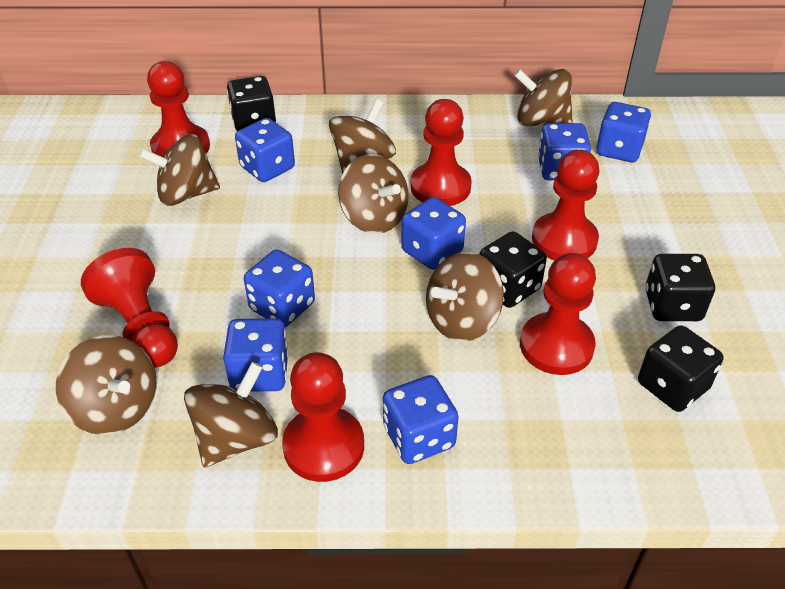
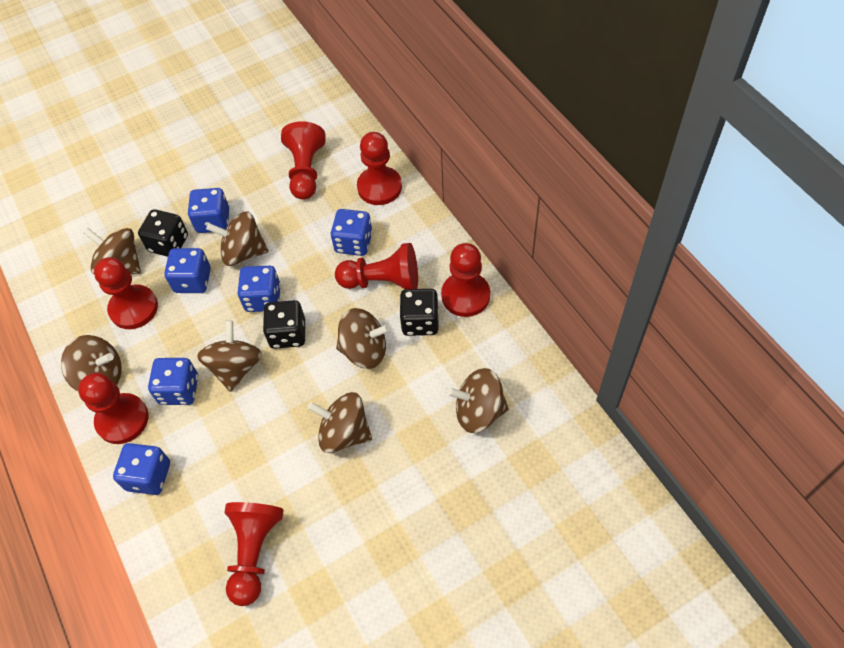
black dice: [227,76,276,131] [479,231,547,308] [638,325,723,412] [645,254,715,321] = 4 -> [138,209,188,257] [263,300,305,349] [400,289,439,336] = 3
blue dice: [223,318,289,392] [235,118,295,182] [244,250,315,327] [383,375,459,464] [401,197,466,270] [538,123,591,180] [596,102,651,162] = 7 -> [113,443,170,495] [148,358,198,405] [164,248,211,293] [188,188,229,233] [237,266,281,312] [331,209,372,256] = 6
red pawn: [81,248,178,368] [147,61,210,158] [282,352,364,482] [410,99,472,206] [520,253,596,375] [532,150,600,260] = 6 -> [78,373,149,444] [94,257,158,329] [225,502,284,606] [281,121,326,200] [335,243,418,290] [357,132,402,205] [441,243,490,317] = 7

